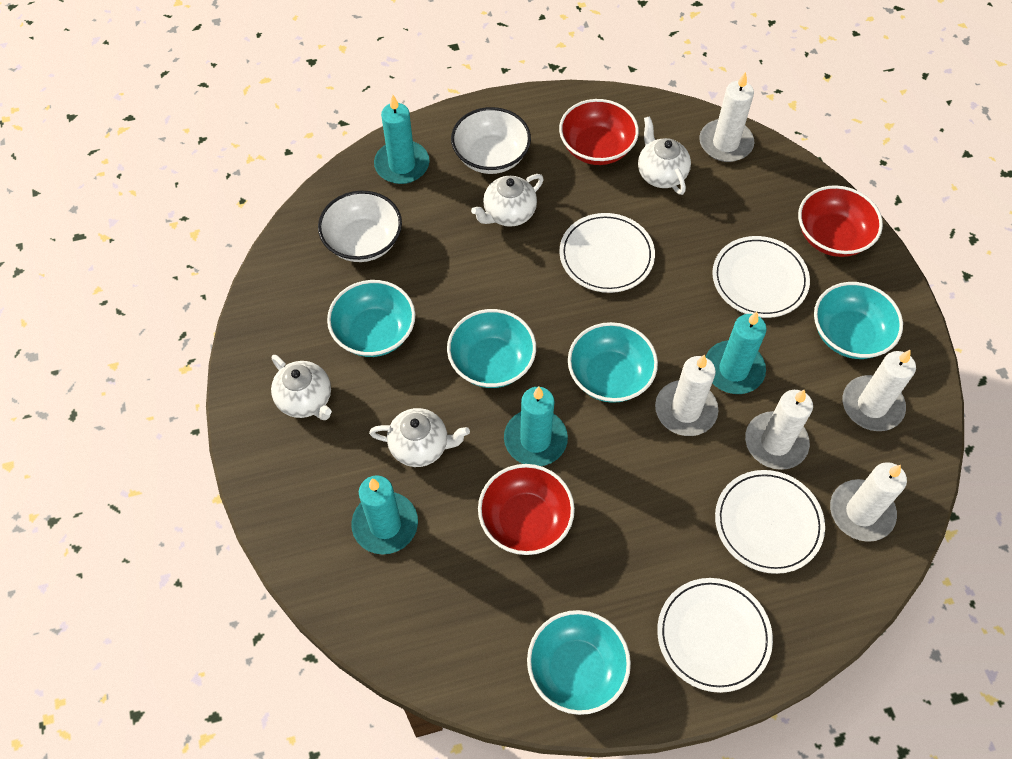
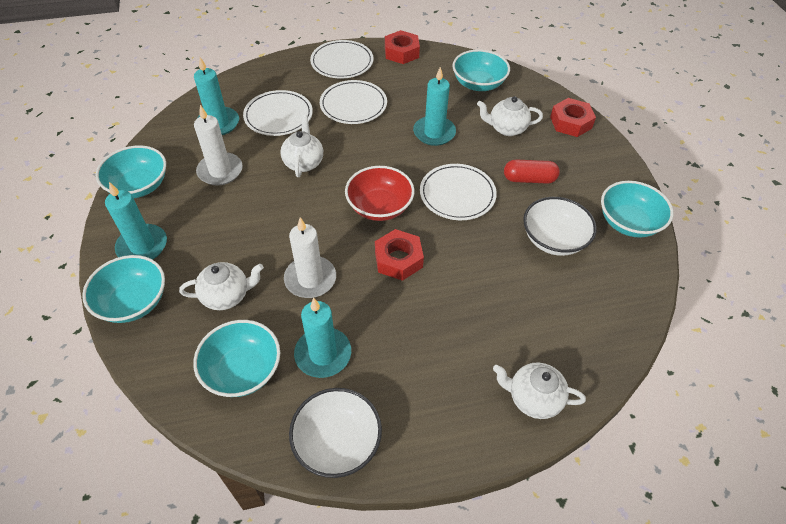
red bowl: [478,464,575,555] [559,99,639,165] [798,185,883,257] = 3 -> [345,166,415,221] = 1
red capsule: none = 0 -> [504,159,560,184] = 1
red nut: none = 0 -> [375,229,424,281] [385,30,420,64] [550,98,596,137] = 3
white candle: [655,355,718,436] [699,72,754,162] [745,389,813,470] [830,462,907,542] [843,350,916,431] = 5 -> [194,105,243,186] [284,217,336,298] = 2

